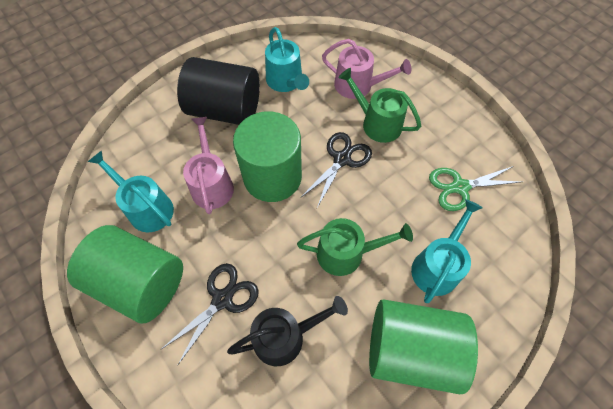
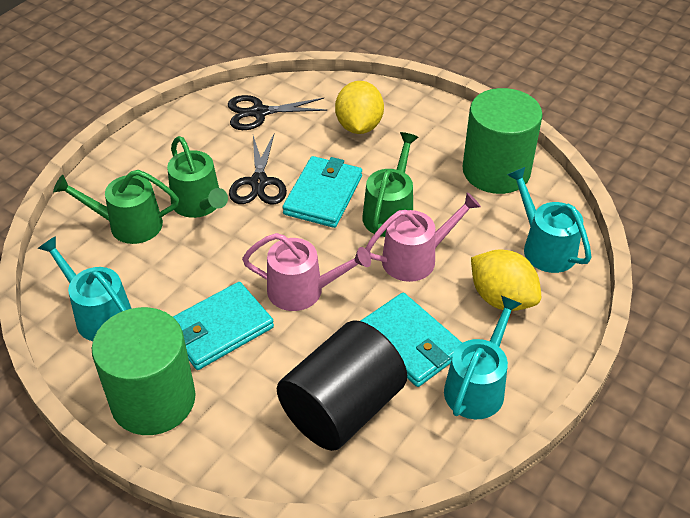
black watering can: [227,296,348,366] = 1 -> none = 0
green cylinder: [67,225,183,323] [233,112,302,202] [369,299,478,394] = 3 -> [92,307,196,435] [462,88,543,194] = 2
green scissors: [429,166,521,211] = 1 -> none = 0
green watering can: [297,218,413,276] [338,68,421,143] = 2 -> [53,170,179,244] [167,136,228,218] [363,132,419,237] = 3
turquoise wallet: none = 0 -> [173,282,274,370] [282,156,362,228] [360,293,462,387] = 3
yellow lemon: none = 0 -> [335,81,384,134] [471,249,541,311] = 2

